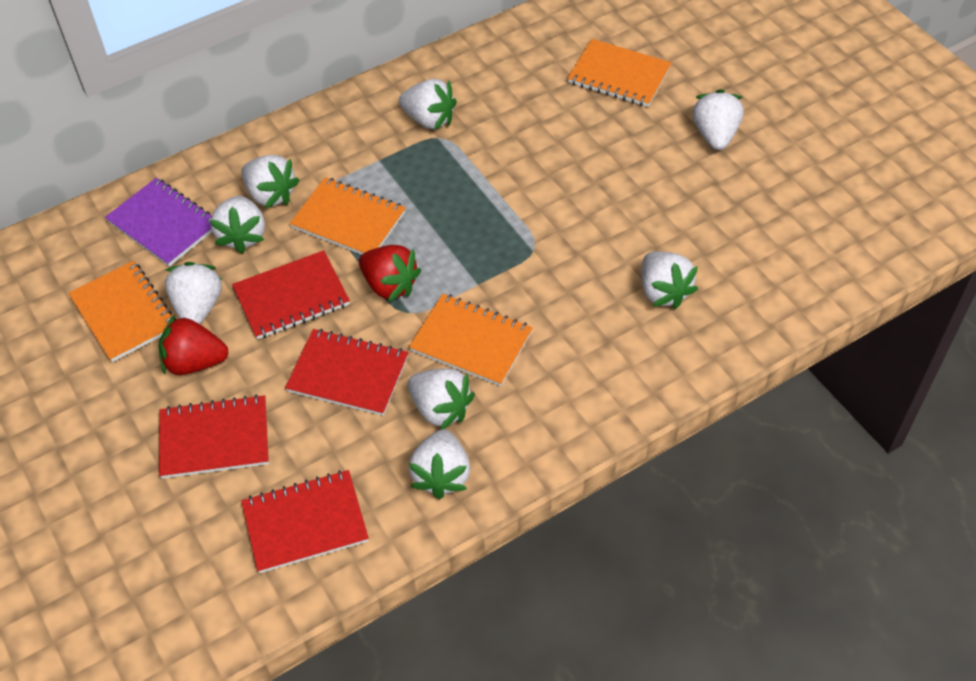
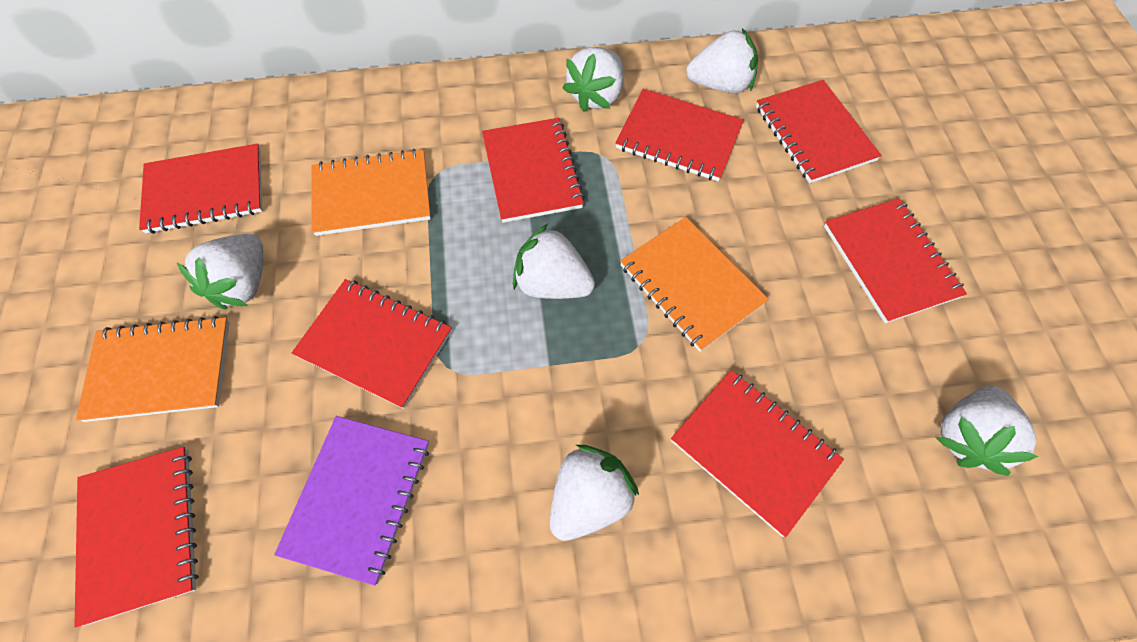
orange notebook: [68,261,176,362] [290,177,406,255] [409,294,533,386] [568,39,672,107] = 4 -> [76,316,230,422] [312,149,431,236] [620,217,769,352] = 3
red notebook: [159,394,269,479] [232,250,350,340] [241,470,369,573] [285,329,409,416] = 4 -> [74,447,199,628] [139,144,262,234] [292,279,452,409] [482,118,585,223] [615,89,744,181] [671,370,844,537] [756,80,882,183] [824,198,967,323] = 8
red strawberry: [158,315,229,375] [359,245,421,302] = 2 -> none = 0
white strawberry: [165,262,222,324] [210,196,265,253] [241,155,300,209] [399,78,457,130] [408,369,475,430] [409,429,470,499] [641,251,698,309] [693,89,744,150] = 8 -> [177,234,263,309] [513,224,595,299] [550,445,639,541] [563,47,624,112] [686,28,758,93] [936,386,1039,476] = 6

